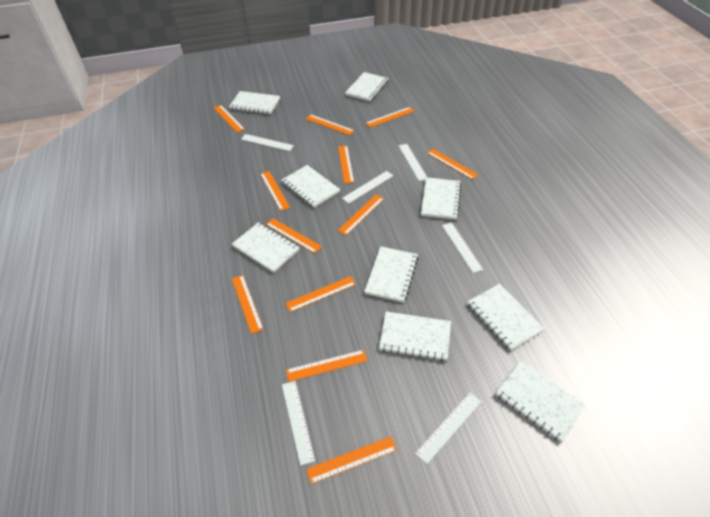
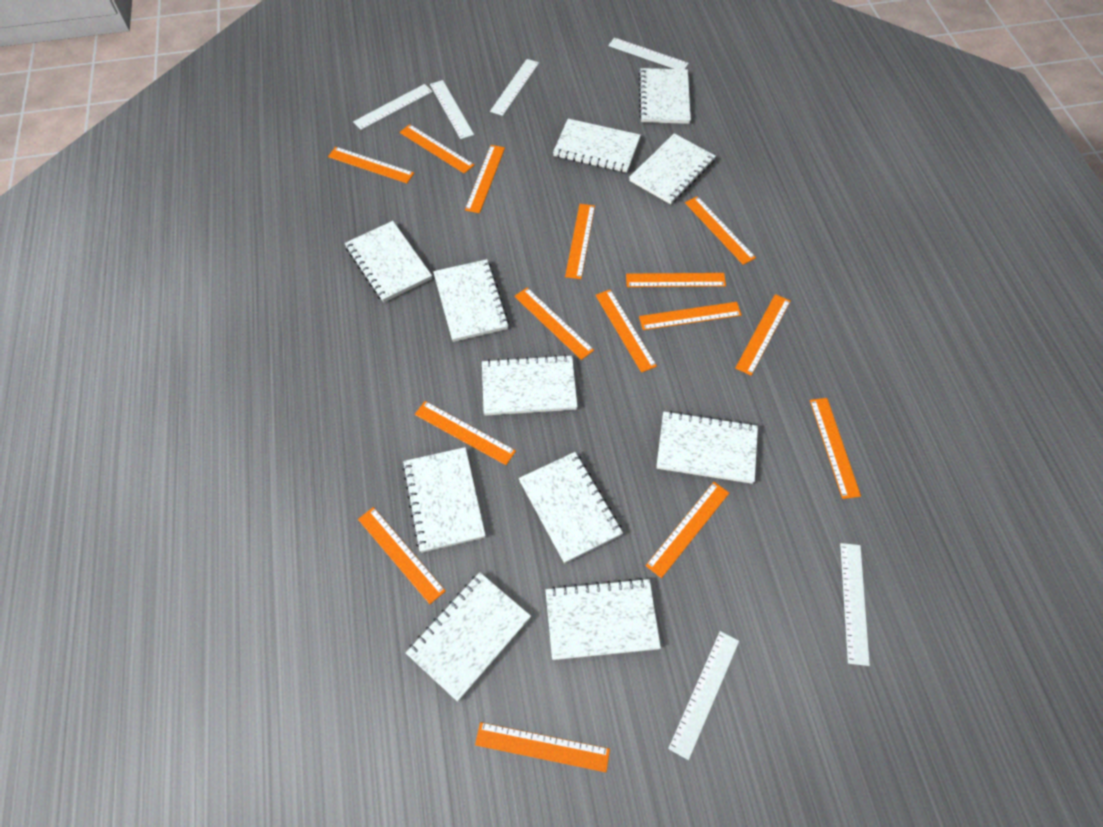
orange ruler: [214,105,245,133] [232,275,264,334] [260,171,290,211] [266,218,322,253] [285,276,356,312] [286,350,367,382] [305,114,354,135] [306,436,397,484] [338,146,354,184] [338,195,384,235] [366,107,414,128] [427,149,478,180] = 12 -> [328,147,414,183] [358,507,446,604] [400,124,474,174] [415,401,516,465] [465,145,505,213] [475,722,610,772] [514,288,594,360] [565,204,595,279] [595,289,657,373] [626,273,726,287] [639,302,742,330] [646,482,729,578] [685,196,756,265] [736,294,791,376] [810,398,861,499] = 15
white notebook: [229,91,280,114] [232,222,300,273] [281,165,340,208] [345,72,388,102] [364,246,418,303] [379,312,451,361] [421,177,461,220] [467,284,544,351] [495,361,587,442] = 9 -> [345,221,432,302] [402,447,486,553] [406,572,531,701] [433,259,509,342] [482,354,578,416] [519,452,623,564] [545,578,661,660] [553,119,641,173] [629,133,716,204] [639,68,691,124] [657,411,758,484] = 11

